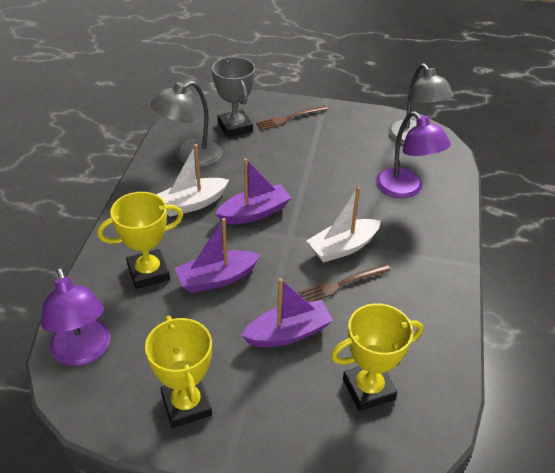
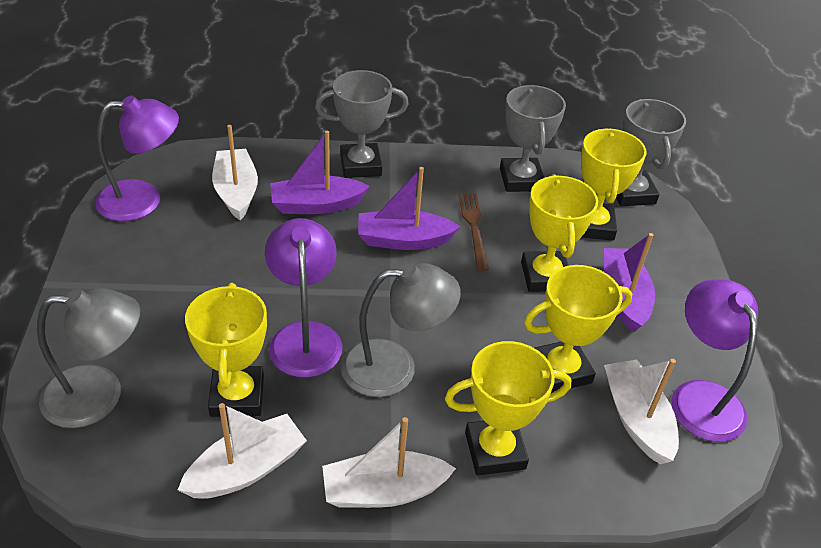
brown fork: [256,105,328,130] [299,264,391,302] = 2 -> [458,193,489,271] = 1
grey trophy: [212,57,255,138] = 1 -> [315,70,409,178] [500,85,566,192] [616,99,686,206] = 3
purple lamp: [41,267,110,366] [376,111,451,198] = 2 -> [95,95,179,221] [265,218,342,378] [671,279,758,442] = 3
white boat: [156,144,229,217] [307,187,381,262] = 2 -> [178,403,307,499] [212,125,258,220] [322,417,456,508] [604,359,679,465] = 4
yellow trophy: [97,192,183,289] [145,316,212,428] [331,303,423,411] = 3 -> [185,283,267,417] [445,341,571,475] [521,174,598,292] [524,265,633,393] [581,128,646,241] = 5

